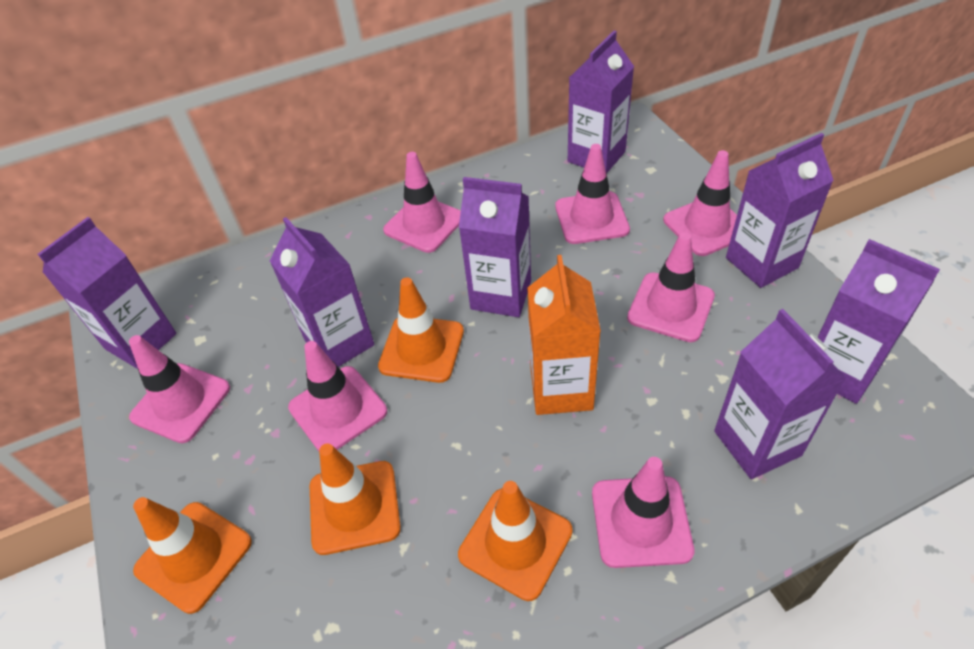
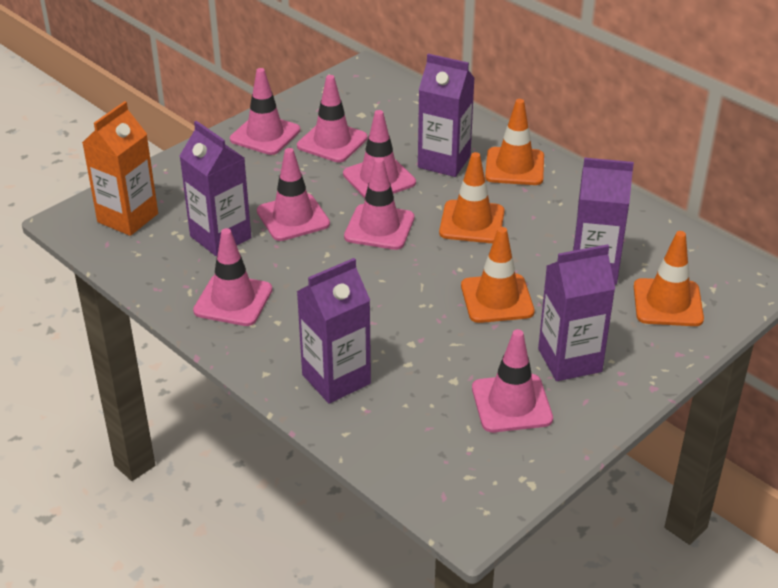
purple carton: [38,217,177,369] [270,217,375,367] [459,177,531,317] [568,31,634,173] [714,309,846,479] [726,133,834,288] [818,239,940,404] = 7 -> [180,121,251,256] [297,258,371,403] [418,54,475,177] [538,244,615,381] [573,158,634,285] = 5

